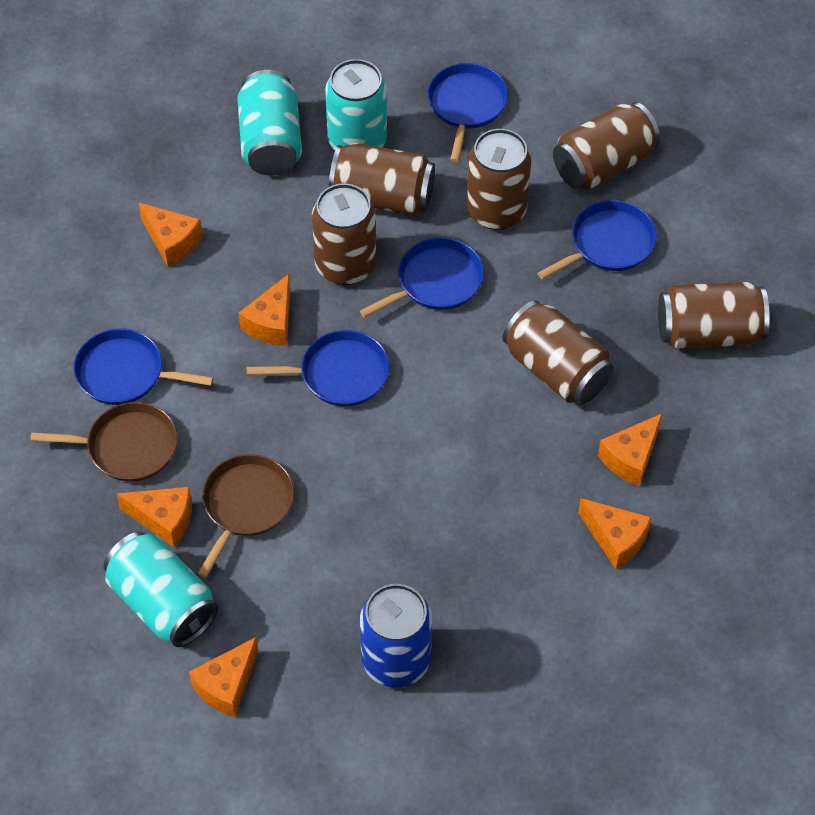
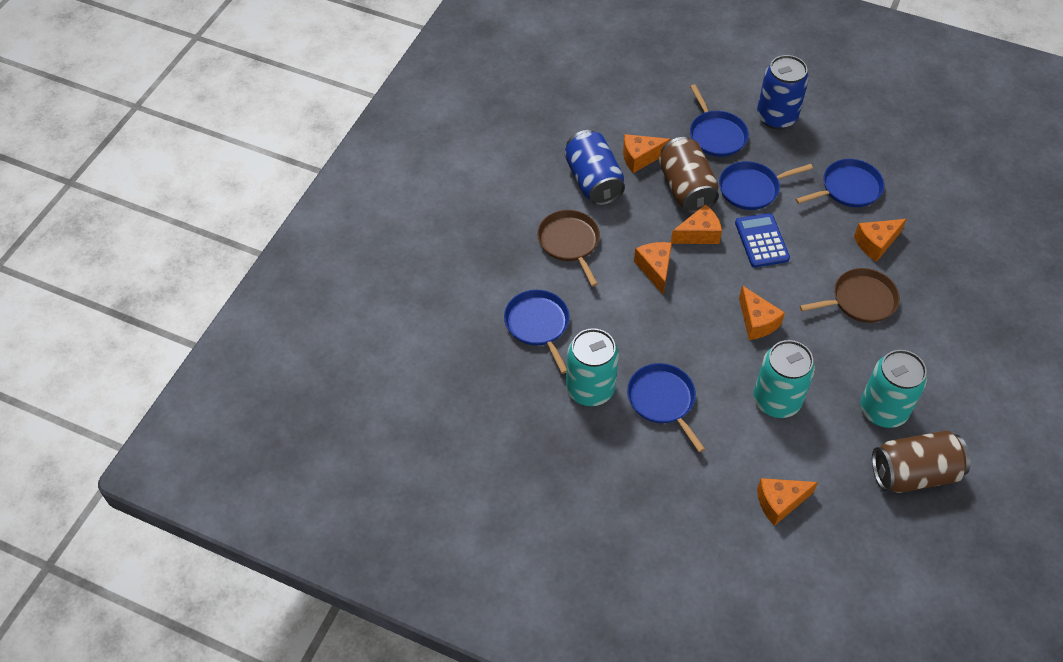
blue calculator: none = 0 -> [735,213,790,268] = 1
blue can: [360,584,432,688] = 1 -> [564,130,625,206] [757,55,809,130] = 2
brown can: [312,183,376,285] [329,143,435,215] [466,129,531,230] [502,300,614,404] [553,102,660,190] [658,282,770,349] = 6 -> [659,137,719,214] [872,430,971,493] = 2

